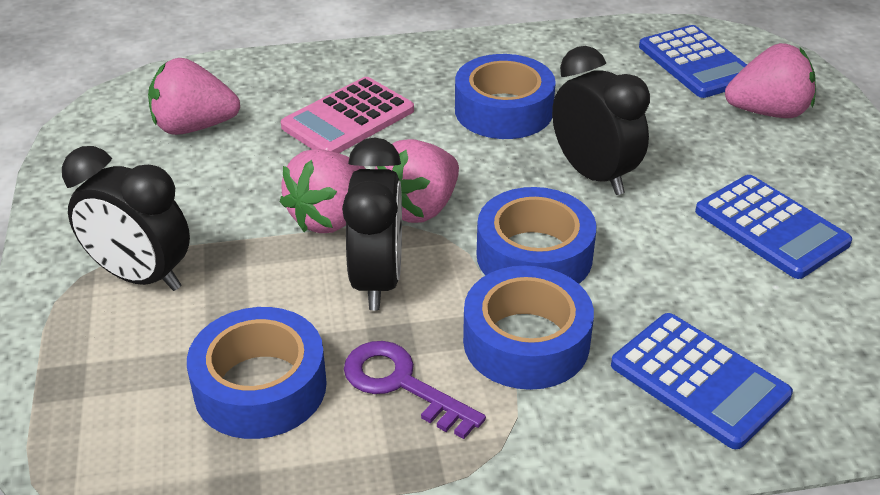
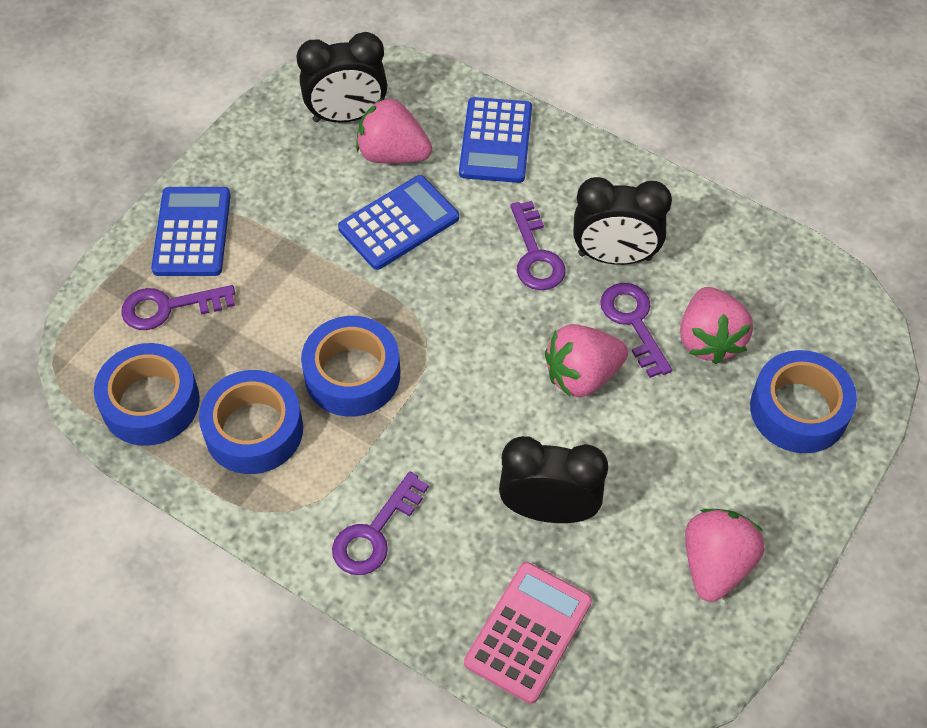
purple key: [344,341,486,439] = 1 -> [121,285,235,330] [332,472,429,575] [510,201,566,290] [600,283,672,378] = 4

